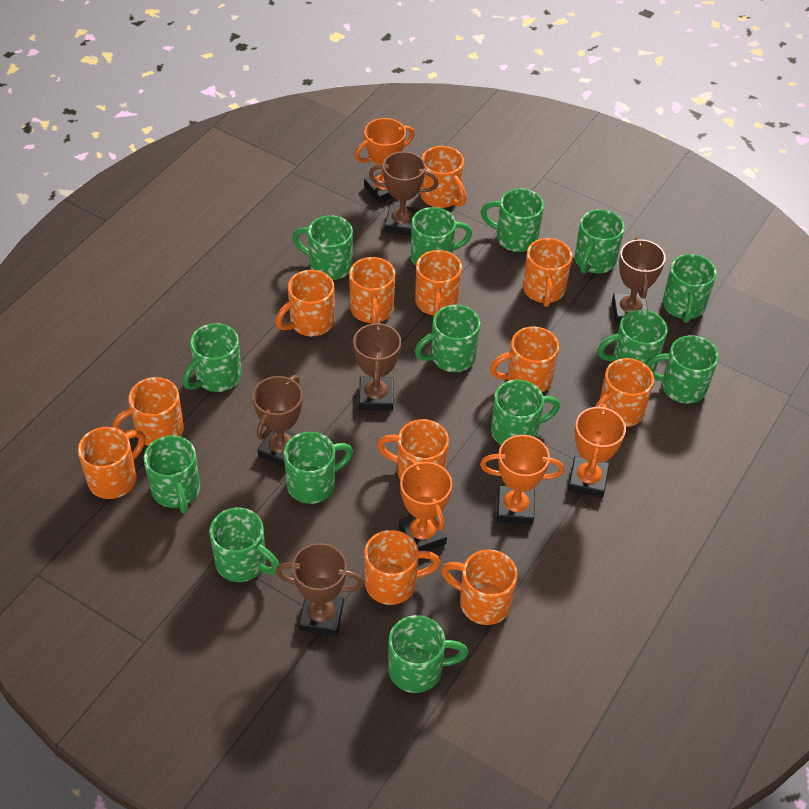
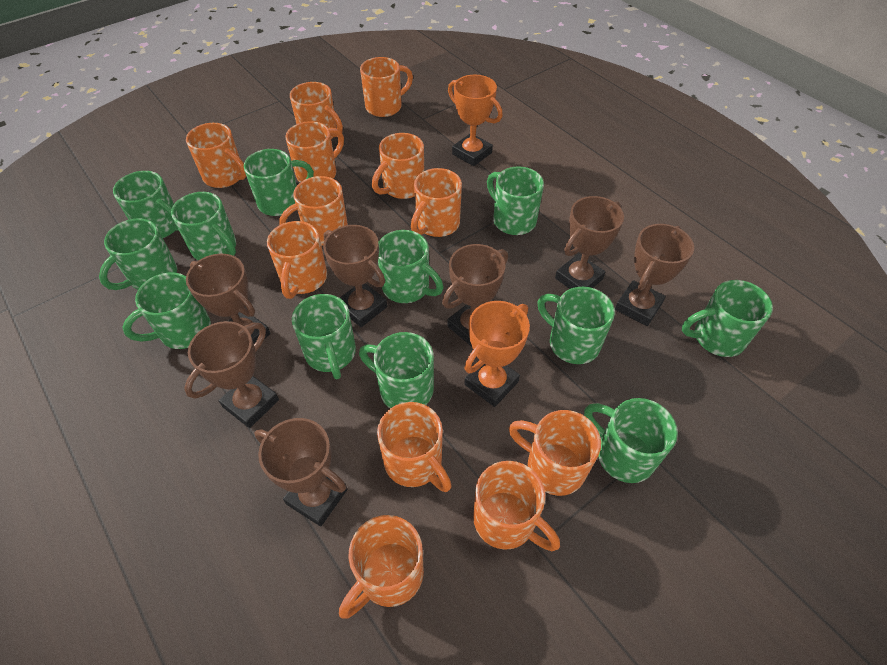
brown trophy: [253,375,303,467] [275,543,365,636] [353,320,401,411] [369,151,439,236] [612,237,666,324] = 5 -> [184,321,279,428] [186,254,270,344] [255,418,347,526] [323,225,387,327] [442,244,508,347] [555,196,624,289] [615,224,694,326] = 7
green mug: [144,435,200,514] [182,323,241,392] [209,508,280,582] [284,432,353,504] [292,215,353,280] [388,615,468,693] [411,207,472,266] [415,305,480,372] [481,189,544,252] [491,380,560,445] [575,209,624,274] [597,309,667,371] [645,335,719,404] [663,254,717,323] = 14 -> [99,218,177,290] [113,171,178,238] [122,273,211,349] [171,192,236,260] [244,149,314,216] [292,294,356,379] [359,332,434,408] [378,230,443,303] [487,166,544,235] [537,287,615,364] [584,398,678,483] [682,280,773,357] = 12
orange trophy: [355,118,415,204] [399,459,452,551] [480,435,564,525] [568,404,626,498] = 4 -> [448,75,503,166] [464,301,530,407] = 2

